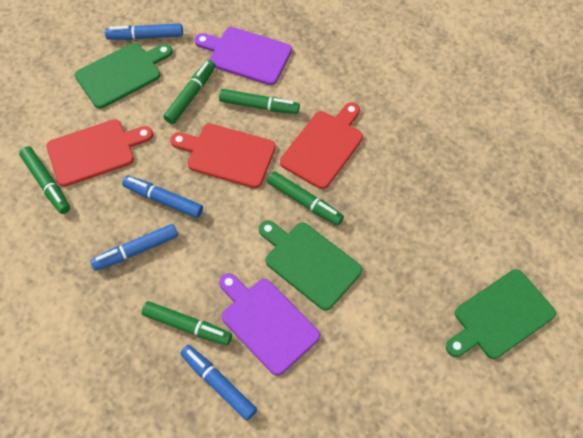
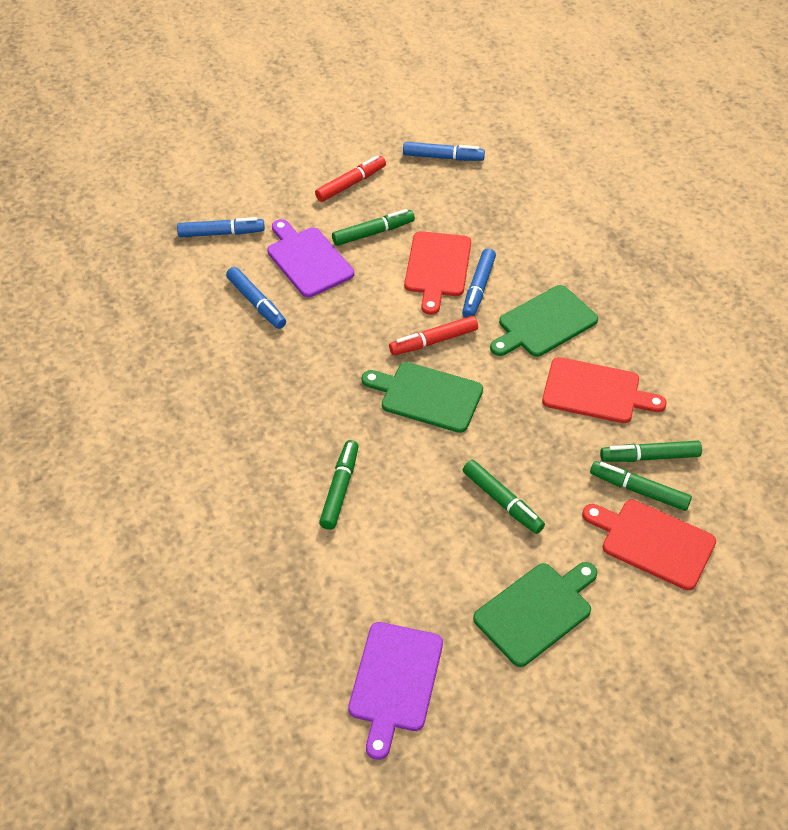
red marker: none = 0 -> [315,155,386,202] [389,316,478,355] = 2

